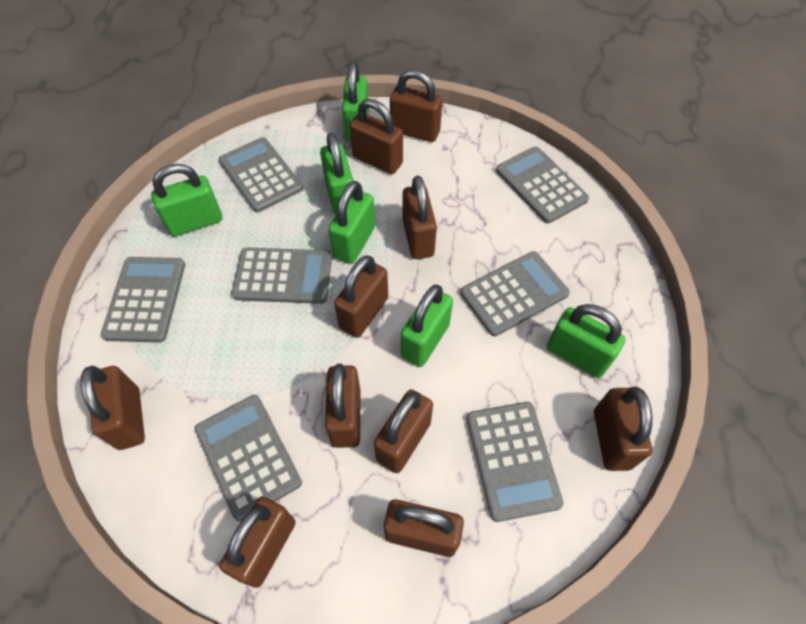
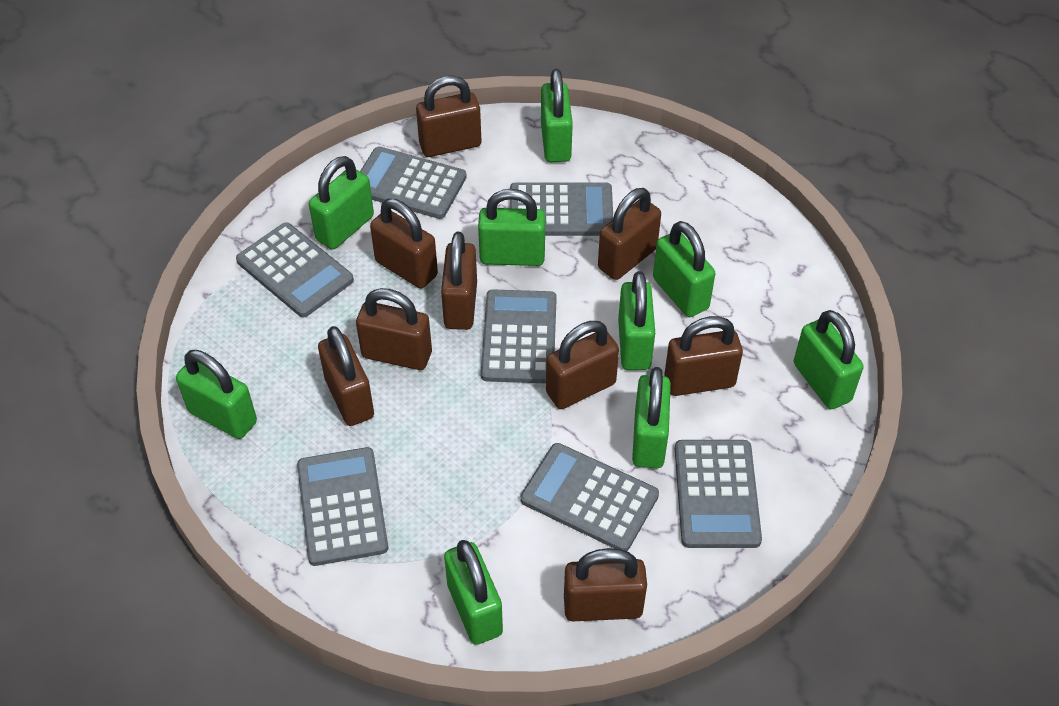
brown padlock: [80,366,145,450] [219,497,296,588] [325,364,360,448] [334,255,388,338] [350,99,403,174] [374,389,433,473] [384,499,464,557] [390,70,442,142] [403,175,437,259] [594,387,652,471] = 10 -> [318,326,374,426] [356,288,432,370] [370,199,438,289] [416,76,481,157] [441,232,477,330] [546,321,619,409] [564,548,647,621] [598,188,661,280] [664,316,743,396] = 9
green padlock: [151,164,222,237] [320,133,353,215] [328,181,375,264] [342,62,369,142] [401,285,453,367] [547,304,626,378] = 6 -> [176,350,257,439] [309,156,374,249] [444,540,503,645] [478,189,545,266] [541,69,573,162] [618,271,655,370] [632,367,671,468] [653,221,715,317] [794,310,864,409] = 9

